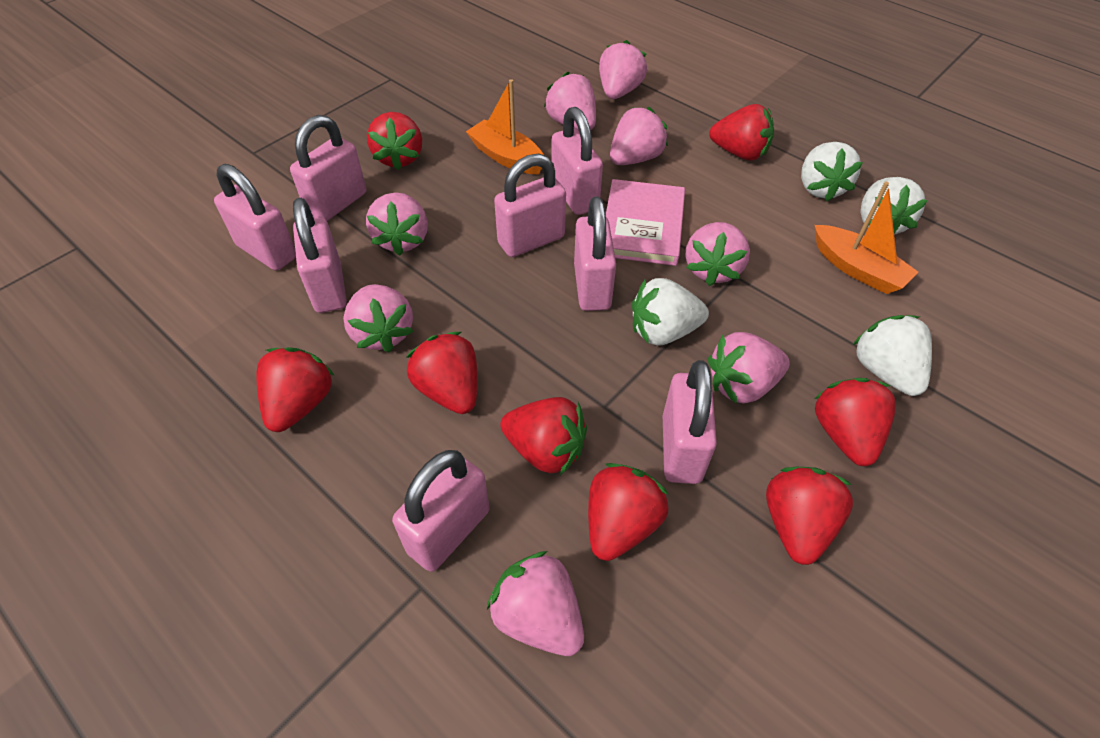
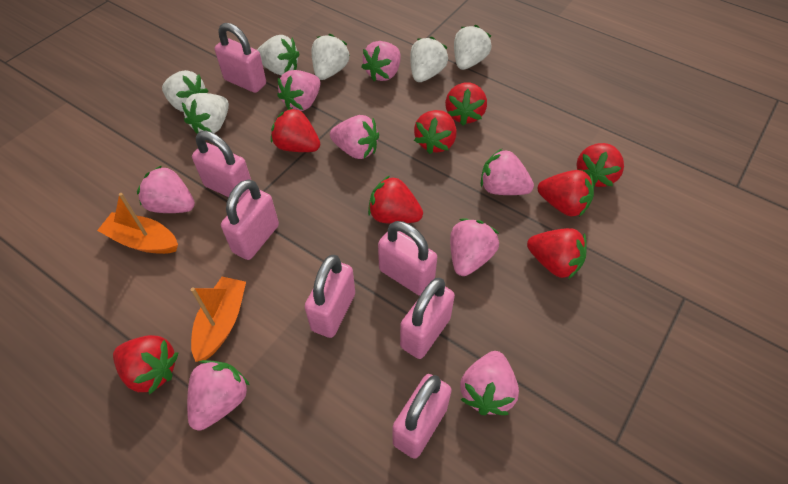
pink book: [606,179,685,266] = 1 -> none = 0
pink padlock: [214,164,296,271] [290,115,366,221] [293,198,347,313] [392,450,490,572] [494,154,566,257] [551,107,603,215] [574,196,616,311] [663,360,717,484] = 8 -> [192,131,251,202] [215,23,266,93] [221,179,279,260] [305,255,355,338] [378,221,437,296] [393,374,452,459] [400,278,455,359] = 7
white strawberry: [632,278,709,345] [801,142,863,202] [853,315,932,396] [861,177,928,235] = 4 -> [162,70,208,112] [182,93,229,133] [257,35,299,75] [312,34,350,80] [410,37,448,82] [454,25,491,70] = 6

